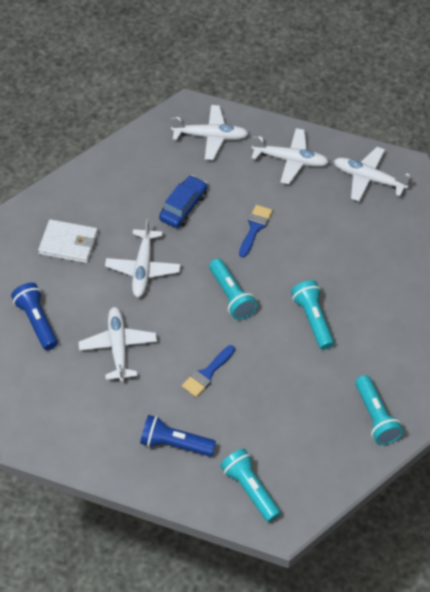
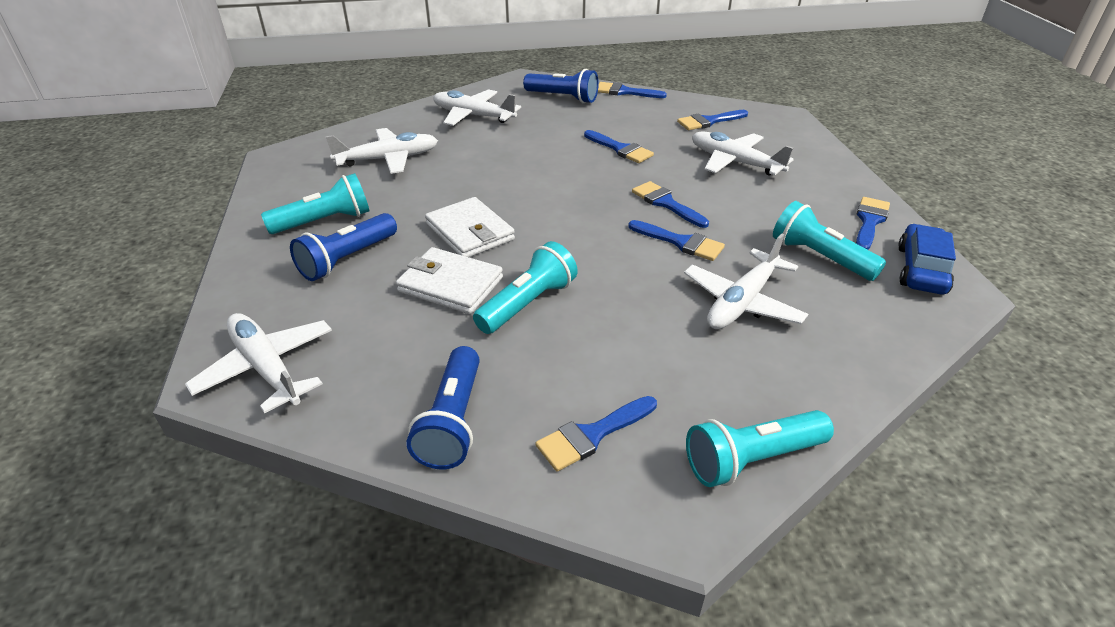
blue brush: [182,345,235,397] [239,205,273,258] = 2 -> [536,396,657,472] [584,130,654,163] [598,82,667,98] [628,220,725,261] [632,181,709,228] [677,110,748,130] [856,197,890,250] = 7
blue flashlight: [11,283,58,350] [140,415,216,456] = 2 -> [290,213,397,281] [406,346,480,469] [523,69,599,103] = 3
white wallet: [38,219,98,263] = 1 -> [396,247,503,314] [425,197,515,257] = 2

